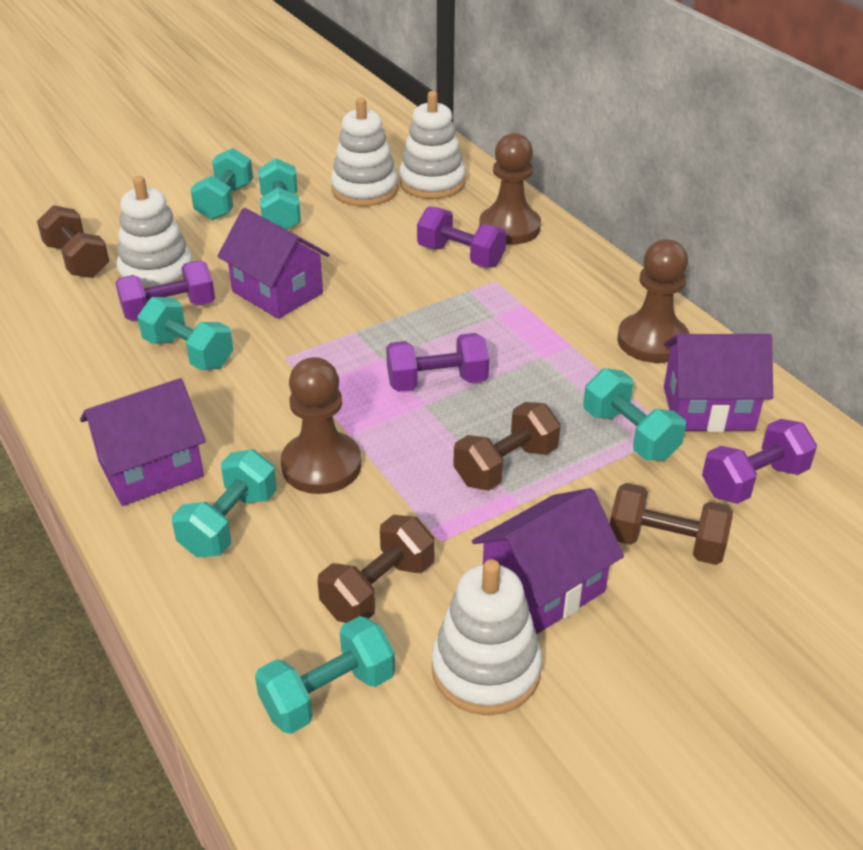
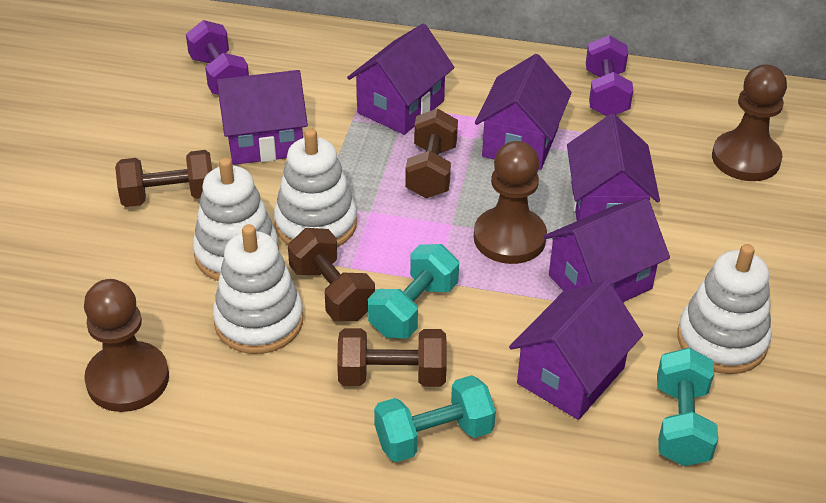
purple dumbbell: [115,260,215,321] [386,333,489,392] [417,206,507,268] [702,419,817,504] = 4 -> [186,20,249,95] [586,35,633,116] = 2
purple house: [80,378,206,506] [217,208,330,319] [472,488,624,635] [664,334,773,432] = 4 -> [217,70,308,165] [347,23,455,135] [475,54,572,170] [509,280,643,420] [543,199,670,302] [567,114,660,221] = 6
turquoise dumbbell: [137,297,233,370] [172,450,277,557] [190,148,253,220] [255,616,395,734] [258,158,301,230] [583,368,686,461] = 6 -> [368,244,459,338] [374,375,496,462] [657,348,718,466] = 3

